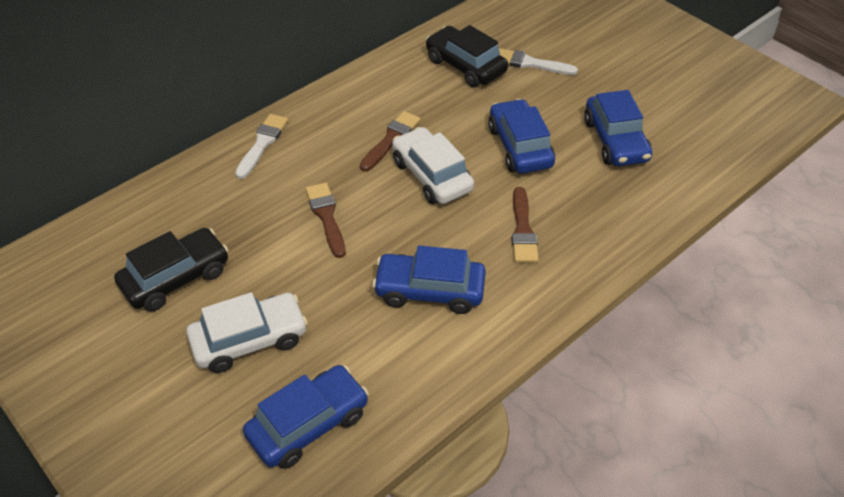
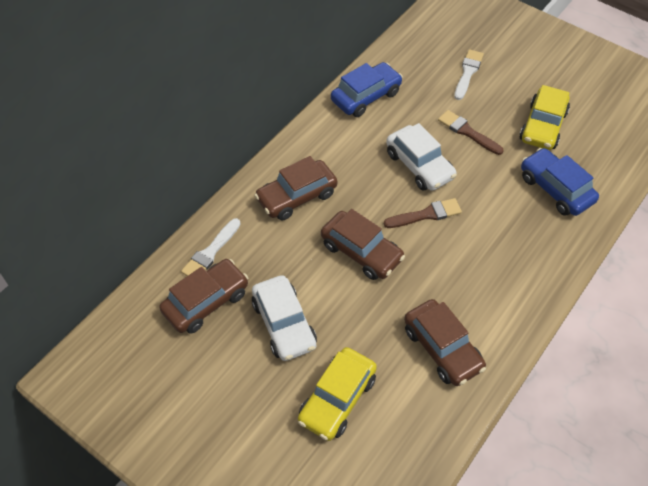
black car: [114,228,228,311] [426,25,508,88] = 2 -> none = 0
blue car: [243,365,369,469] [372,246,486,314] [488,99,555,174] [584,90,652,166] = 4 -> [331,62,403,117] [521,148,599,216] = 2
brown brush: [306,183,346,258] [360,111,421,171] [512,187,539,262] = 3 -> [384,198,462,228] [438,110,503,155] = 2
brown car: none = 0 -> [159,259,248,334] [254,156,337,220] [321,209,405,280] [404,299,486,386] = 4
yellow car: none = 0 -> [298,347,377,441] [519,85,570,150] = 2

